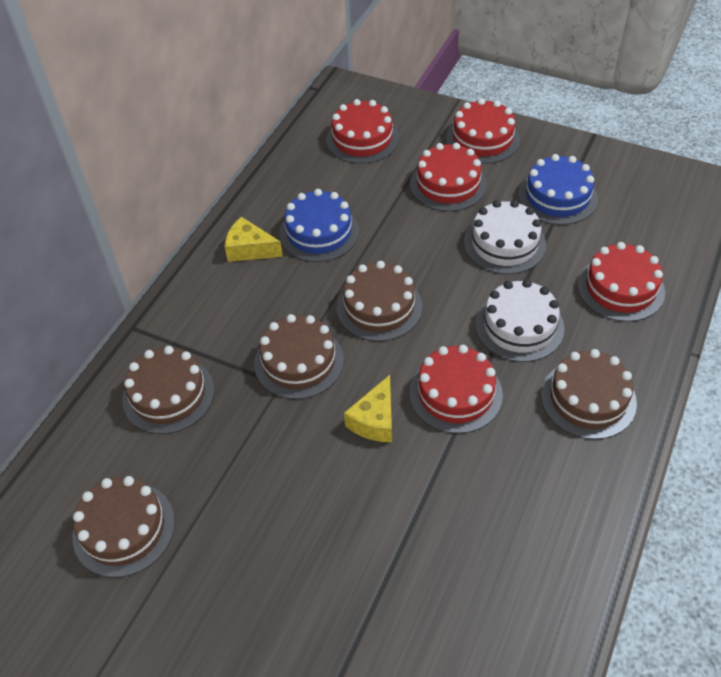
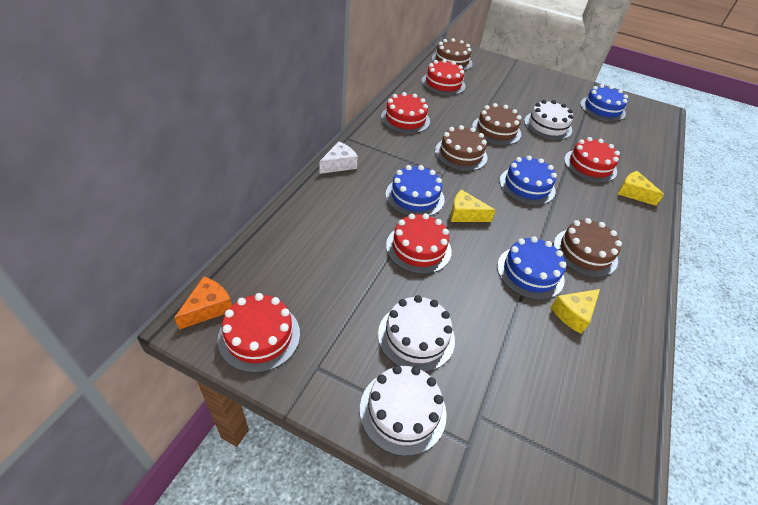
blue cake: [280,189,359,262] [518,154,598,225] = 2 -> [385,165,444,216] [497,236,566,300] [499,156,557,205] [580,84,628,122] = 4
brown cake: [72,476,175,578] [122,346,214,434] [254,314,344,399] [337,261,422,341] [541,349,637,440] = 5 -> [432,38,472,71] [435,125,488,171] [472,103,522,145] [554,218,622,277] = 4
orange cheese: none = 0 -> [174,276,232,330] = 1
white cake: [464,200,546,274] [475,279,564,362] = 2 -> [360,365,447,456] [378,295,455,372] [524,100,573,140] = 3
white cheese: none = 0 -> [319,142,358,174] = 1
yellow cheese: [225,217,283,262] [344,375,392,442] = 2 -> [450,190,496,222] [551,289,600,334] [618,171,664,206] = 3

